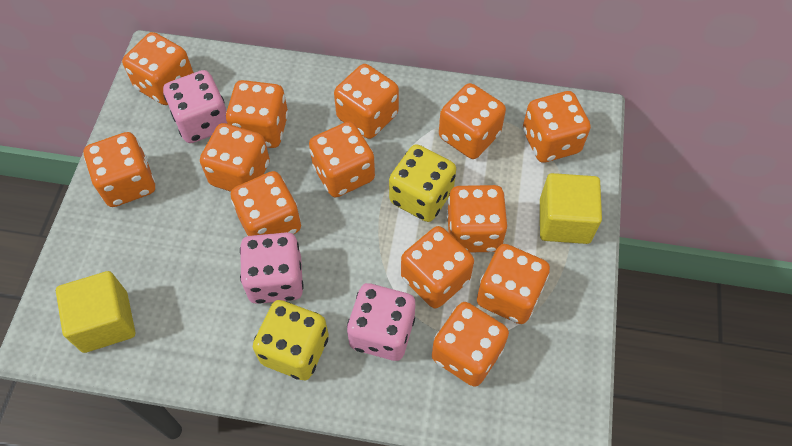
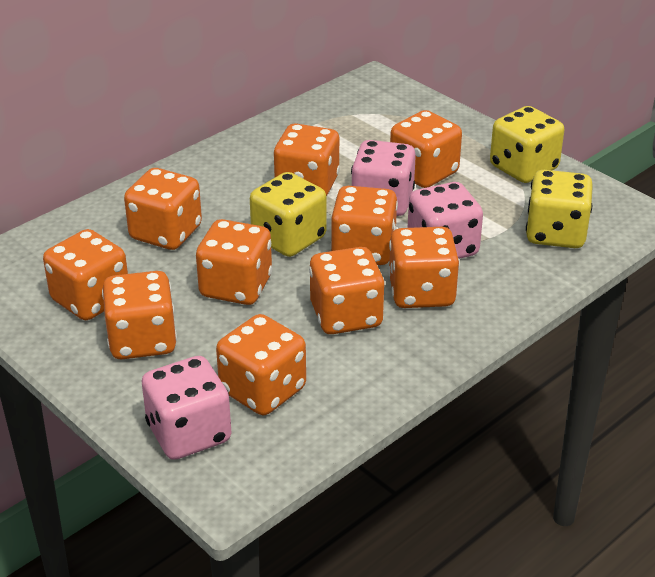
orange dice: [84,132,155,207] [122,32,194,105] [200,123,270,192] [226,80,288,148] [231,171,301,236] [309,121,375,197] [334,64,399,139] [401,226,474,308] [432,302,509,387] [439,83,506,159] [447,185,507,253] [477,244,550,324] [523,91,591,163] = 13 -> [43,229,128,320] [102,271,177,359] [124,168,202,250] [196,219,272,305] [216,314,306,415] [273,123,340,196] [309,247,385,334] [331,186,398,265] [388,227,460,308] [390,110,462,188] = 10
yellow cube: [56,271,135,353] [540,173,602,244] = 2 -> none = 0
yellow dice: [253,300,329,381] [389,144,456,222] = 2 -> [250,172,327,257] [490,106,564,183] [526,170,593,248] = 3

